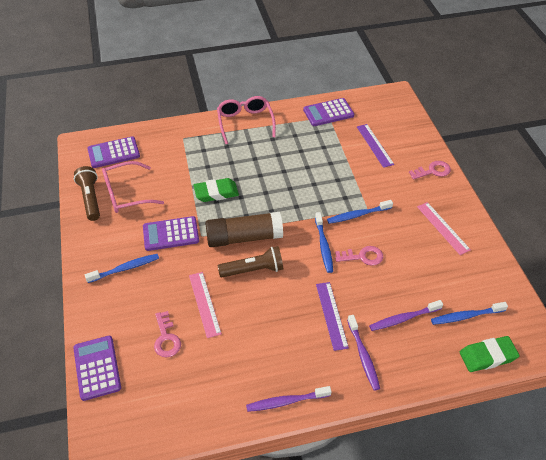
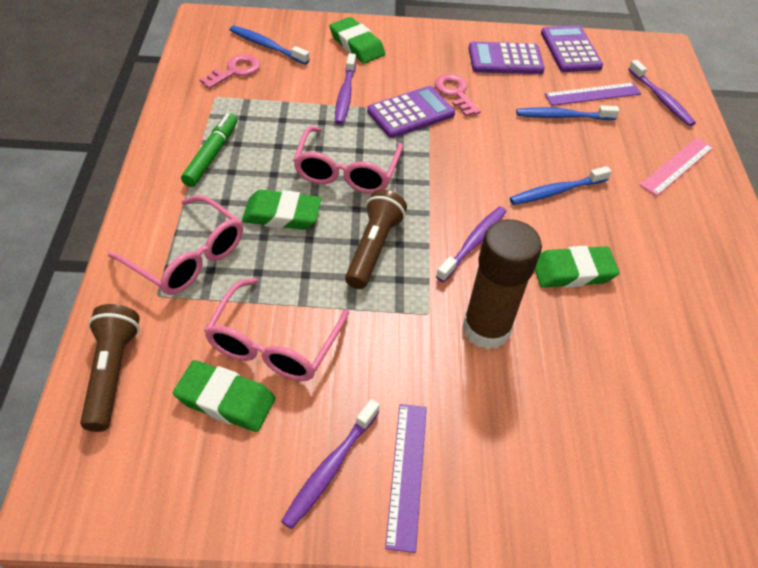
blue toothbrush: [85,254,159,283] [315,212,333,273] [327,200,393,224] [431,302,508,325] = 4 -> [230,26,309,65] [510,166,612,205] [516,106,619,120] = 3
green eraser: [194,178,239,202] [460,336,520,372] = 2 -> [173,360,275,432] [242,190,321,230] [329,17,385,63] [535,246,620,288] = 4
green marker: none = 0 -> [181,113,238,187] = 1
pink glasses: [102,161,164,213] [217,96,276,144] = 2 -> [108,195,243,295] [204,278,349,381] [293,126,403,194] = 3
pink key: [154,311,181,358] [335,246,383,266] [409,161,451,180] = 3 -> [199,55,260,89] [435,74,481,117] = 2
pink ruler: [189,272,222,338] [417,202,471,255] = 2 -> [640,138,714,196] = 1
purple calculator: [73,336,121,401] [87,136,140,168] [143,216,199,251] [303,98,354,126] = 4 -> [367,86,455,138] [469,42,545,74] [541,25,603,72] = 3
purple toothbrush: [246,386,332,412] [347,315,380,391] [369,300,443,331] = 3 -> [281,399,380,529] [335,53,356,125] [436,206,507,282] [628,60,696,126] = 4

